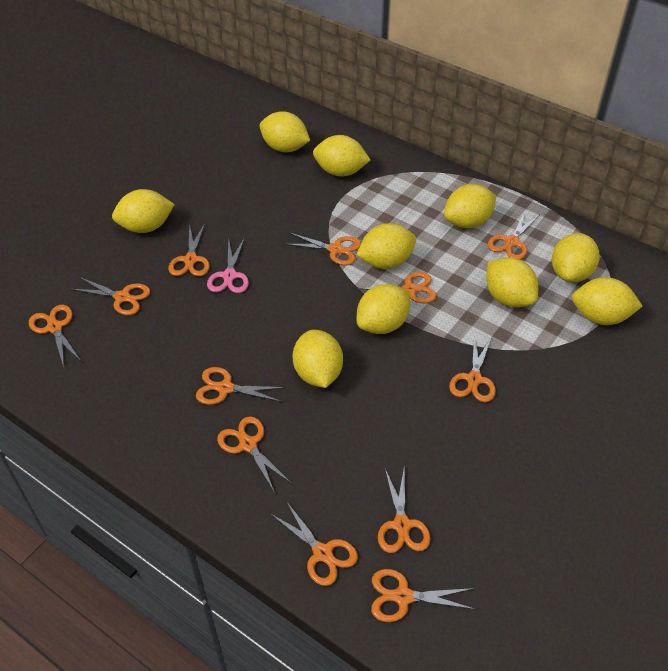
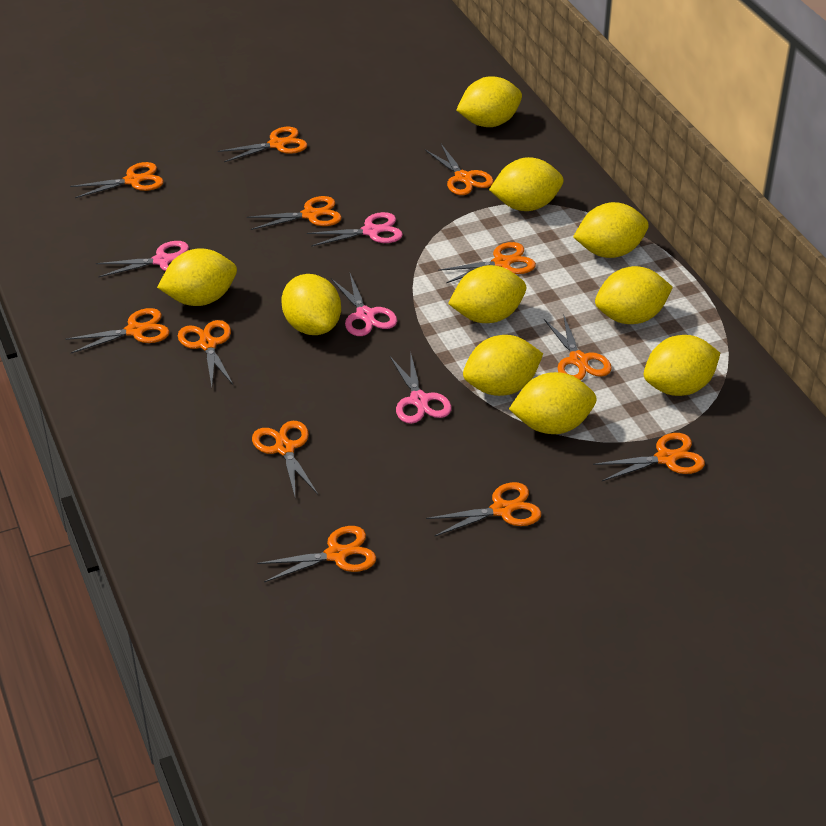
pink scissors: [207,239,249,293] = 1 -> [96,241,189,277] [307,212,403,247] [331,274,397,336] [390,351,452,424] = 4

